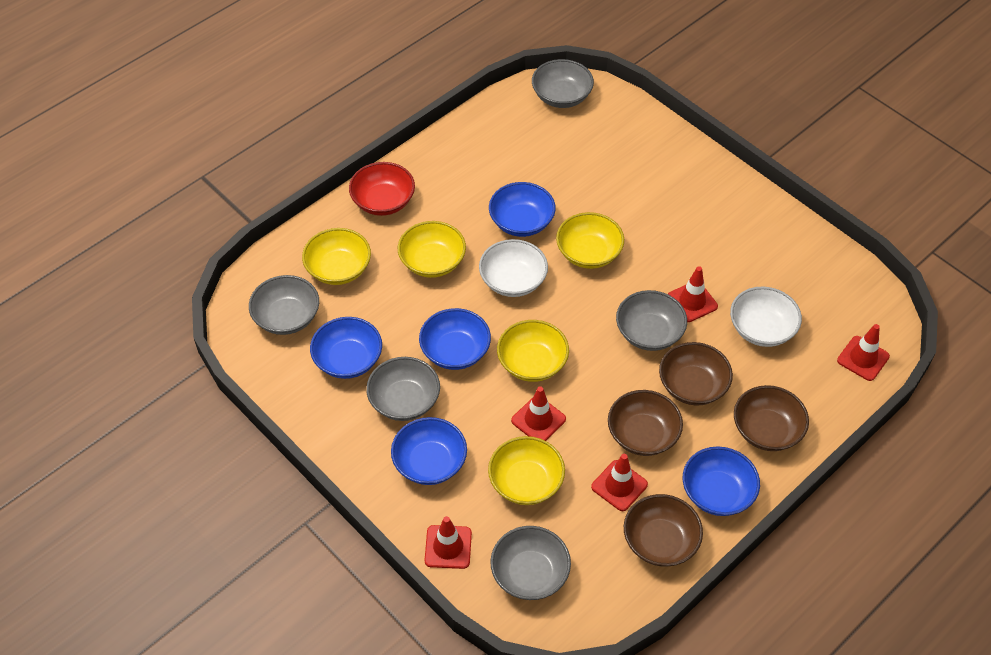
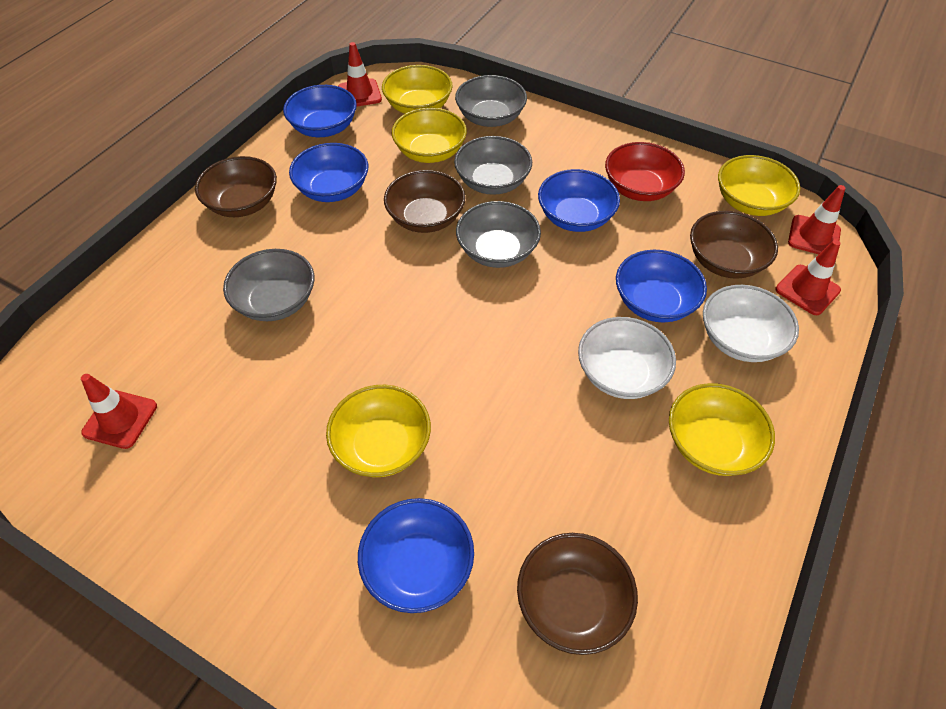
grey bowl: [249,275,319,335] [366,357,440,421] [490,526,571,600] [532,59,594,108] [616,290,687,351] = 5 -> [223,249,314,321] [454,136,532,195] [455,75,527,127] [456,201,541,268] = 4
red traffic cone: [425,516,472,569] [511,386,566,441] [591,454,648,511] [668,266,718,322] [837,324,890,381] = 5 -> [81,374,157,449] [338,42,382,107] [775,240,841,315] [788,185,845,254] = 4

